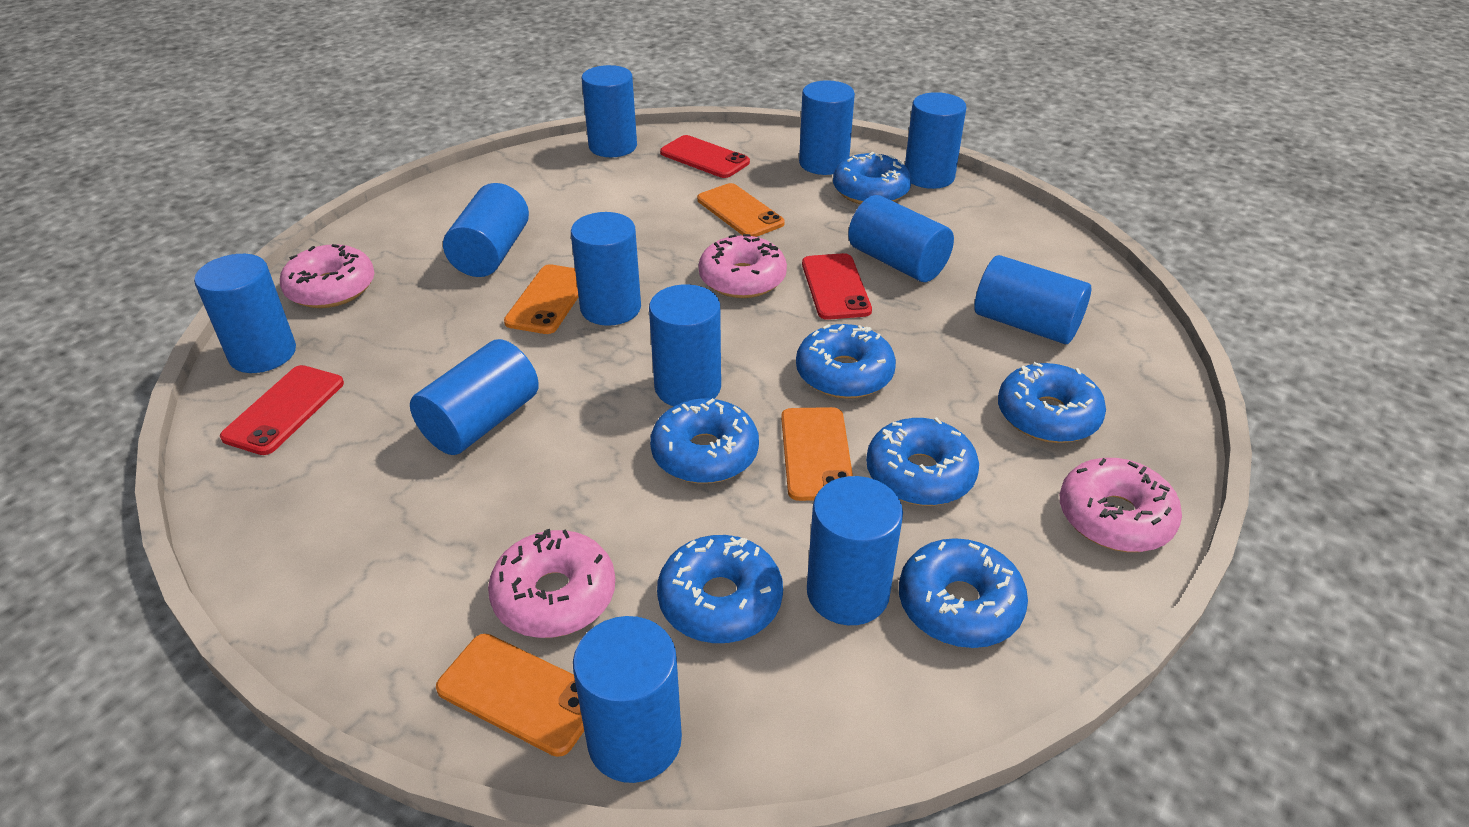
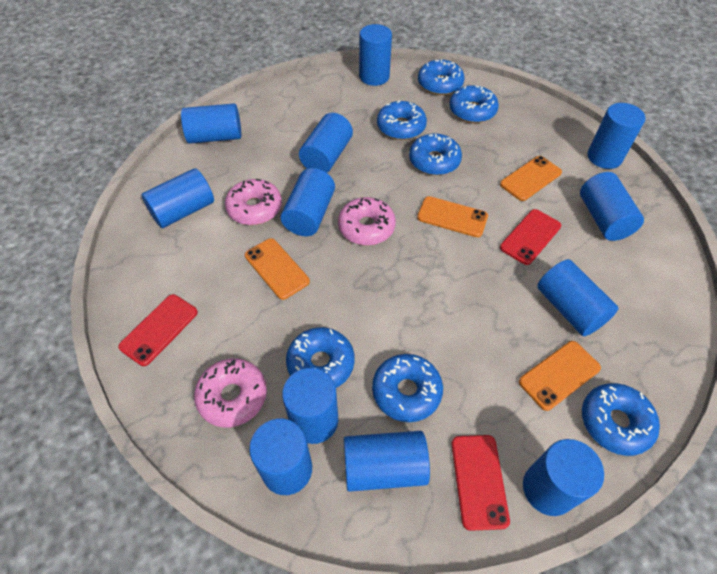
pink donut: [280,244,374,308] [488,529,615,638] [699,234,787,298] [1060,458,1182,552] = 4 -> [194,359,267,427] [225,179,282,225] [338,197,396,245] = 3

